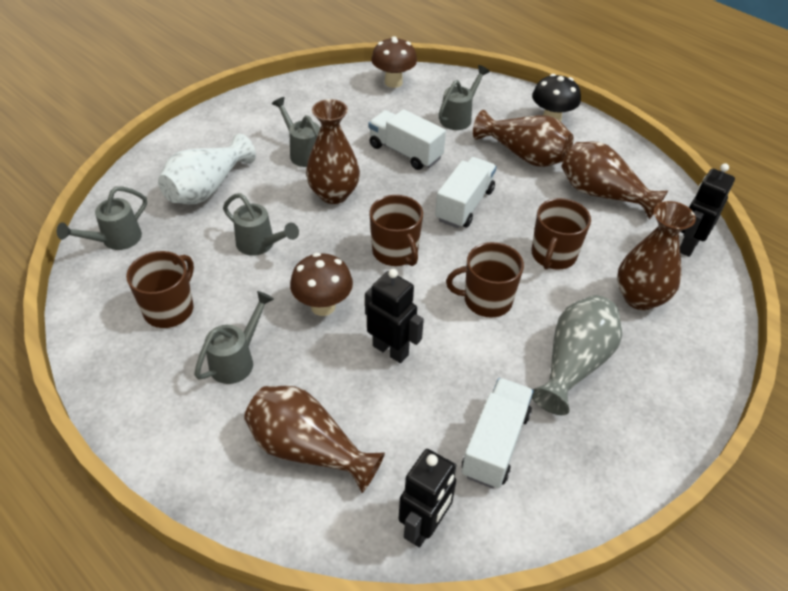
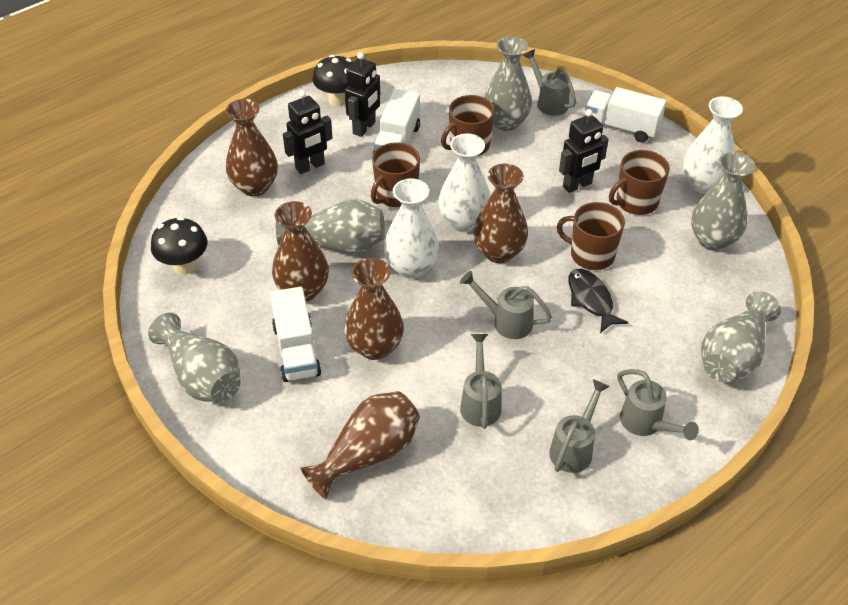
black fish: none = 0 -> [569,269,629,333] = 1
black mushroom: [532,74,581,122] = 1 -> [151,217,208,275] [312,55,354,107] = 2
brown mushroom: [290,253,353,316] [371,37,417,88] = 2 -> none = 0
grey vase: [532,295,622,415] = 1 -> [148,313,241,402] [276,199,385,254] [484,36,532,131] [691,152,755,251] [701,291,781,382] = 5
white vase: [158,134,256,204] = 1 -> [384,178,439,279] [438,134,491,232] [683,96,743,194] = 3

